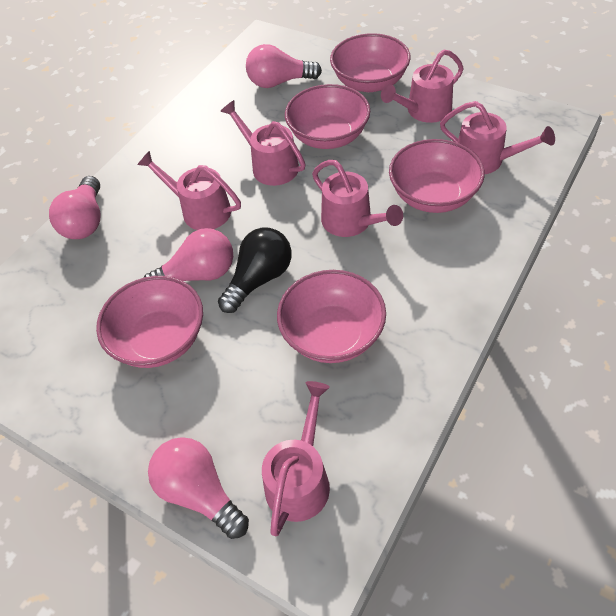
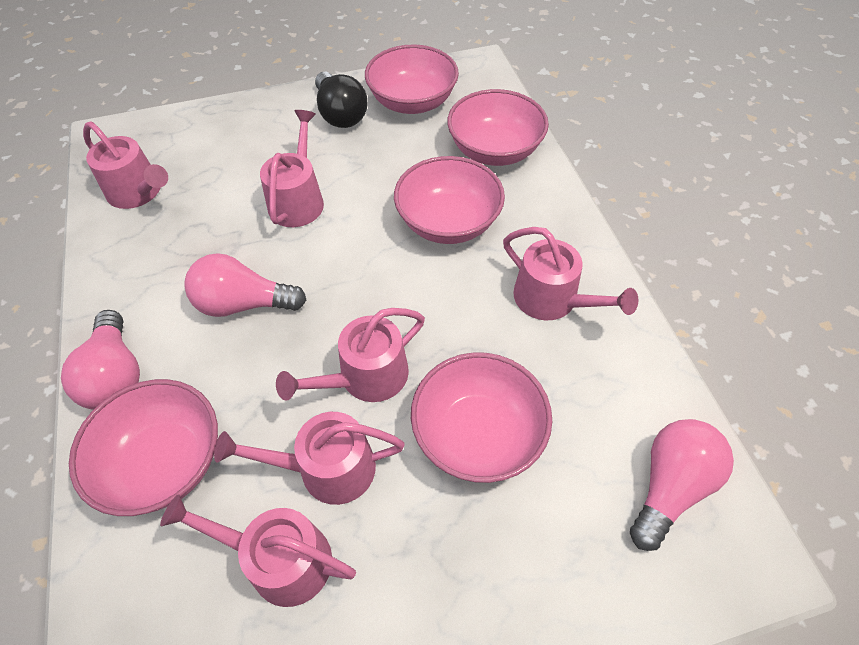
pink light bulb: [49,176,101,239] [144,228,233,281] [148,437,249,539] [246,44,322,88] = 4 -> [61,310,140,410] [184,253,306,317] [630,419,734,551] = 3

